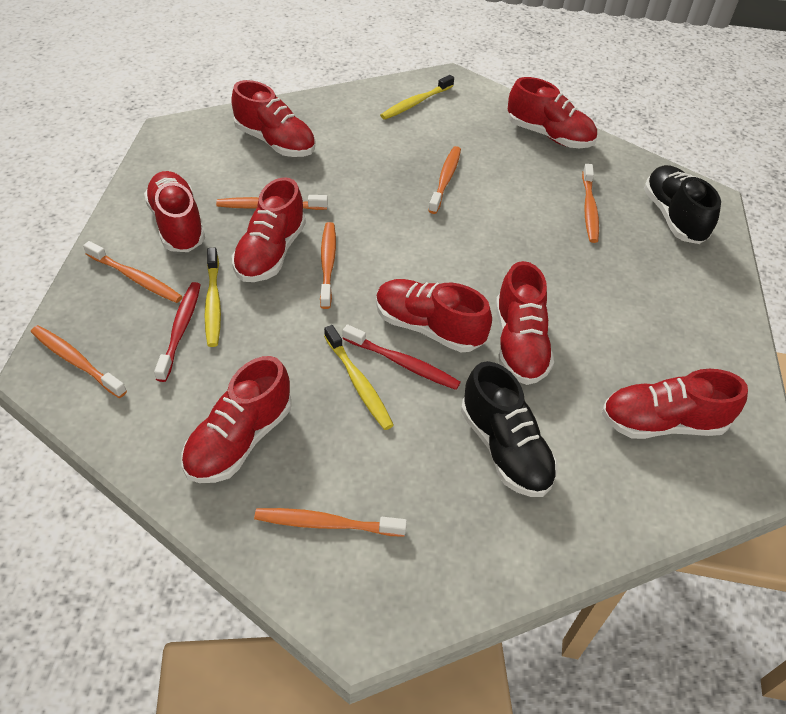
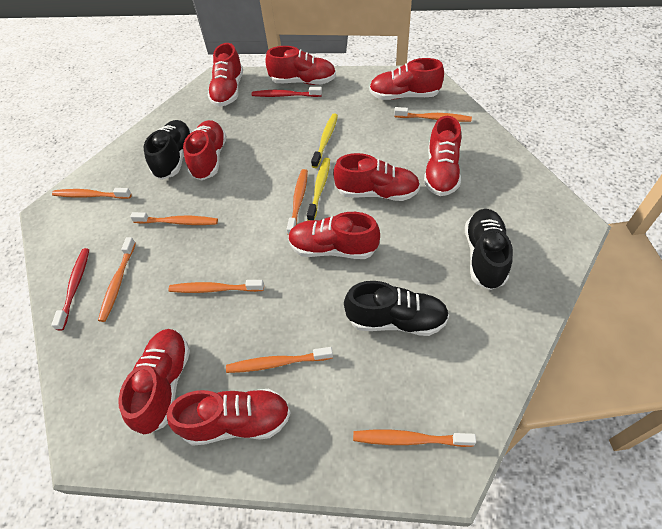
black shoe: [461,361,557,497] [644,165,721,244] = 2 -> [144,120,192,180] [344,281,449,336] [465,209,513,290] = 3
orange toothbrush: [31,325,127,398] [83,241,183,303] [216,195,328,210] [254,508,407,537] [320,222,336,309] [428,146,461,214] [582,164,599,243] = 7 -> [52,188,132,199] [98,237,136,322] [130,212,218,225] [169,280,264,293] [226,347,333,373] [287,169,308,235] [353,430,476,447] [394,107,472,122] = 8
red shoe: [144,171,205,252] [182,356,291,483] [231,80,315,157] [232,177,306,282] [376,279,492,352] [496,261,554,385] [507,77,597,148] [602,369,748,439] = 8 -> [118,329,190,435] [167,389,291,446] [183,120,227,180] [208,43,243,107] [265,46,336,85] [288,212,380,259] [333,153,420,201] [369,58,444,100] [424,116,461,196] = 9
yellow toothbrush: [205,248,221,347] [324,325,394,430] [380,75,454,120] = 3 -> [307,158,330,221] [311,114,338,168] = 2

